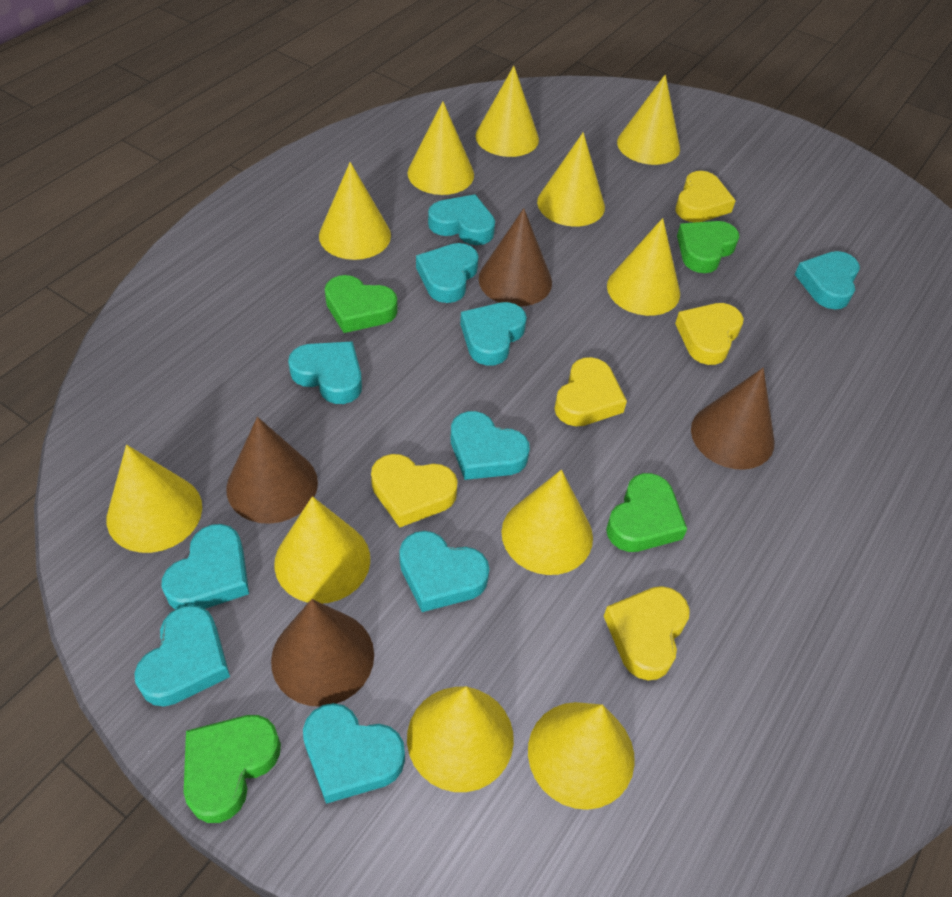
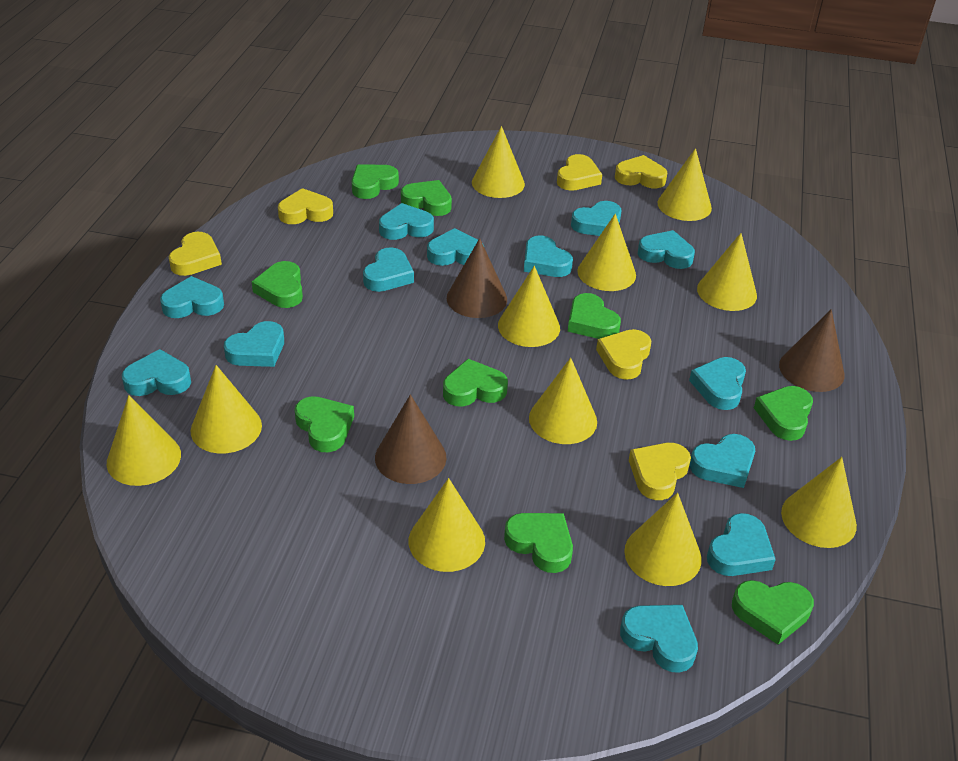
brown cone: [226,417,318,524] [271,599,374,707] [479,208,552,306] [691,368,775,470] = 4 -> [375,394,447,484] [447,238,507,318] [779,309,845,392] = 3
green heart: [184,715,281,823] [325,275,398,333] [606,473,687,552] [677,221,739,273] = 4 -> [252,261,303,308] [295,396,354,452] [352,165,399,199] [401,180,452,216] [443,359,508,407] [504,513,573,573] [568,293,621,339] [732,580,814,645] [754,386,813,441] = 9
turquoise heart: [134,605,230,707] [161,524,249,610] [288,341,362,404] [303,703,405,804] [399,531,490,612] [416,243,478,303] [428,194,495,245] [451,411,530,480] [460,302,527,366] [795,251,860,309] = 10 -> [122,349,191,396] [160,276,224,318] [224,321,284,367] [363,247,414,292] [379,203,434,240] [427,228,484,266] [524,236,573,277] [571,201,621,236] [620,605,698,673] [638,230,695,269] [689,357,746,410] [690,434,755,488] [707,513,776,576] = 13
yellow heart: [371,454,458,527] [554,357,627,426] [604,586,690,680] [675,303,744,365] [676,171,736,222] = 5 -> [169,232,222,276] [278,188,333,224] [557,154,602,191] [596,329,651,380] [615,155,667,188] [629,443,691,500] = 6

